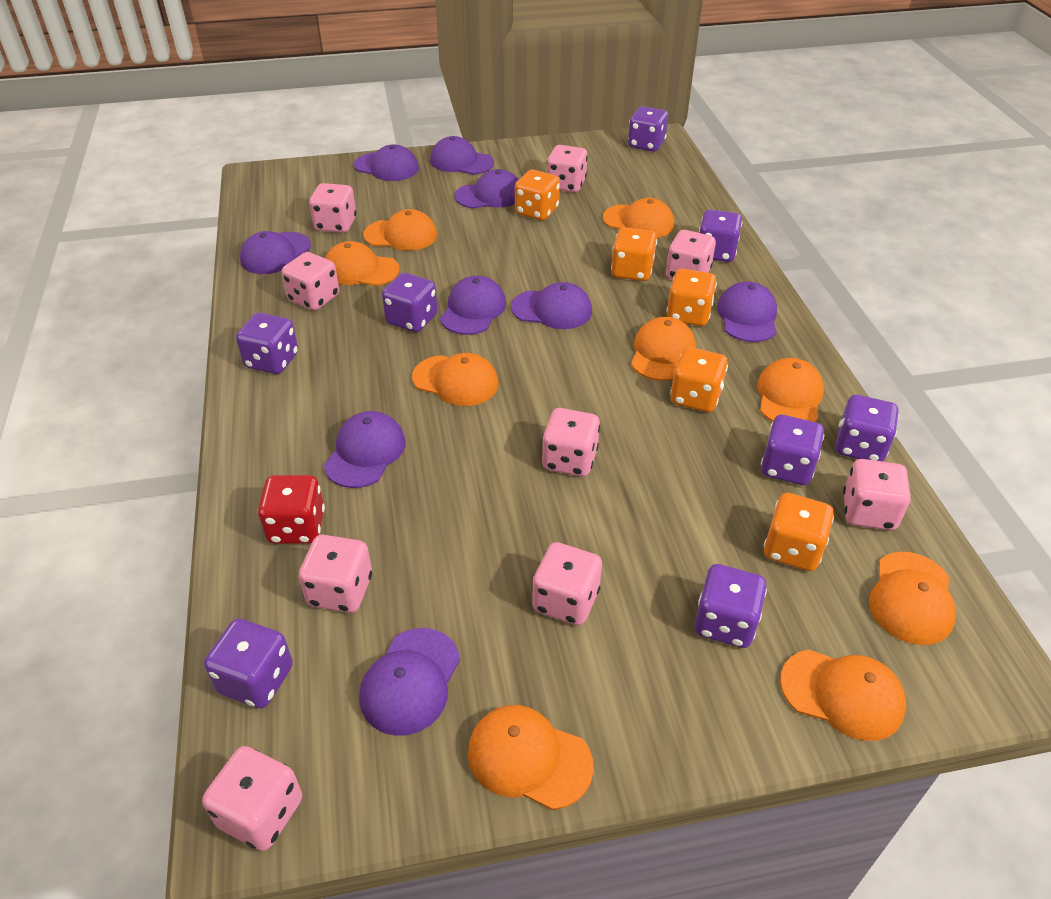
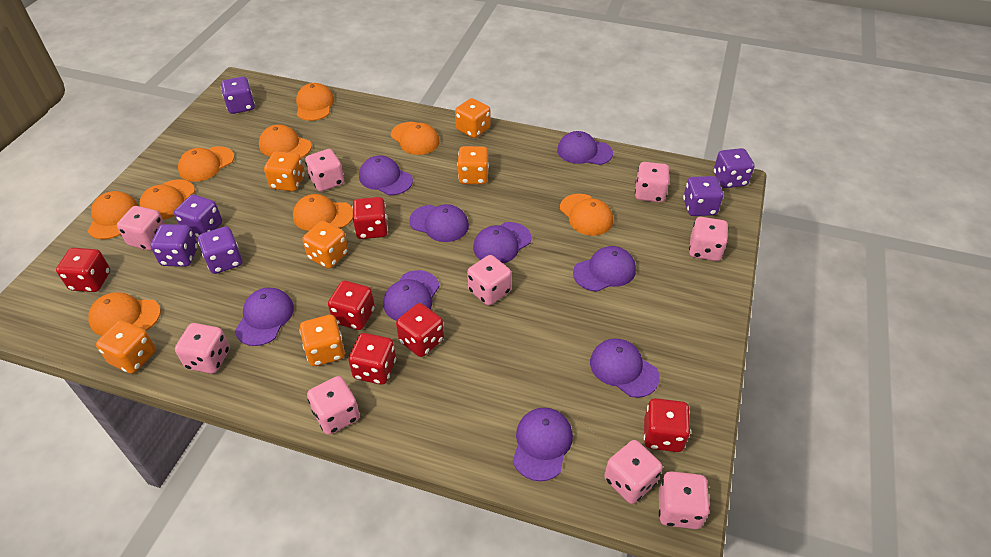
orange dice: [515,170,560,221] [611,227,657,281] [666,269,717,326] [670,347,728,412] [764,493,834,571] = 5 -> [96,320,156,374] [264,151,304,192] [299,315,345,366] [302,221,349,269] [455,98,491,138] [457,146,489,184] = 6
purple dice: [204,619,293,708] [236,313,298,374] [382,273,438,332] [628,106,668,152] [694,564,767,648] [699,209,742,262] [761,415,824,485] [836,395,899,461] = 8 -> [150,224,198,267] [174,195,222,238] [198,226,243,274] [221,77,255,114] [683,176,723,216] [713,148,754,188] = 6
red dice: [258,475,325,544] = 1 -> [56,248,110,292] [328,281,375,330] [348,333,396,385] [352,197,388,239] [396,303,444,357] [644,398,691,452] = 6

